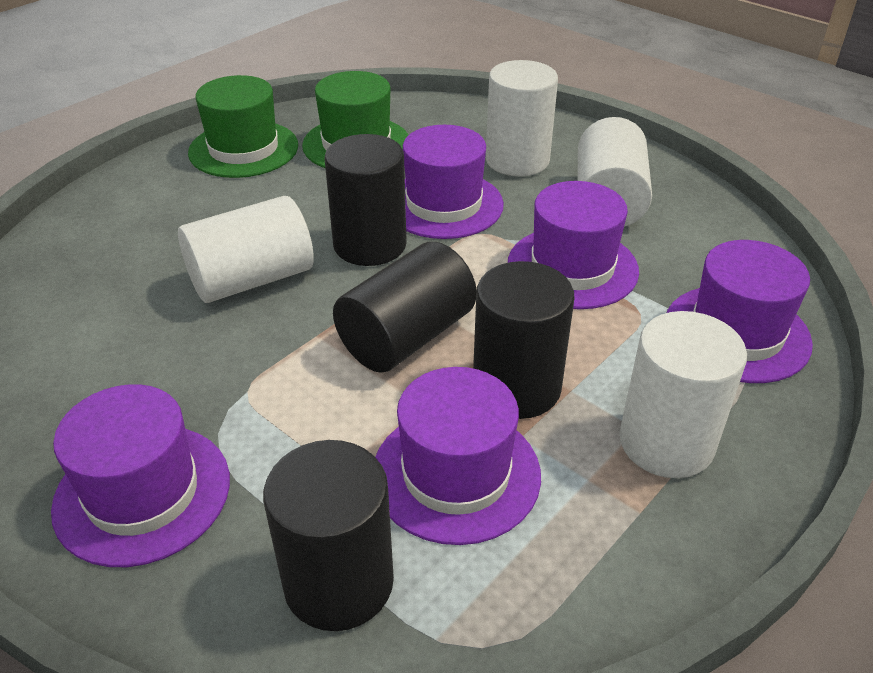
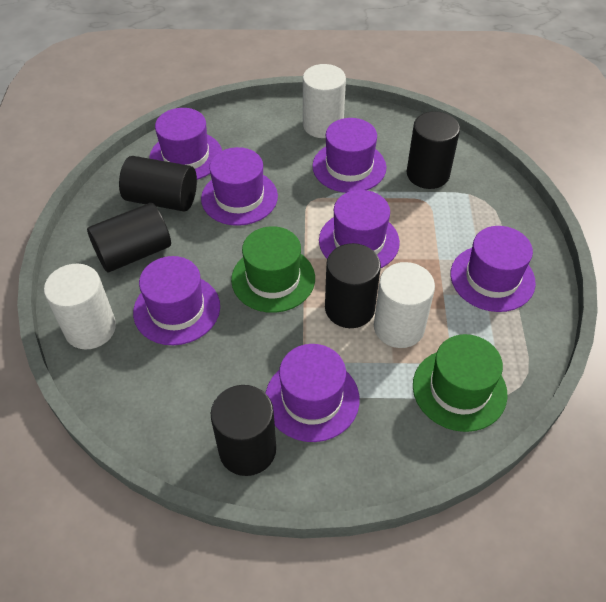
black cylinder: [263,440,394,631] [325,134,407,266] [333,242,477,373] [473,261,574,419] = 4 -> [87,203,171,272] [119,156,197,212] [211,385,276,476] [325,243,381,328] [406,111,460,189] = 5
purple hat: [51,384,230,567] [375,367,541,545] [403,125,504,239] [508,181,639,309] [667,240,813,383] = 5 -> [133,256,220,345] [149,108,222,180] [201,147,278,226] [266,344,360,442] [312,118,386,193] [319,190,400,268] [451,226,536,312] = 7
white cylinder: [178,196,314,303] [486,60,558,176] [578,117,652,227] [619,311,747,478] = 4 -> [44,264,116,349] [303,64,346,138] [374,262,435,348] = 3

